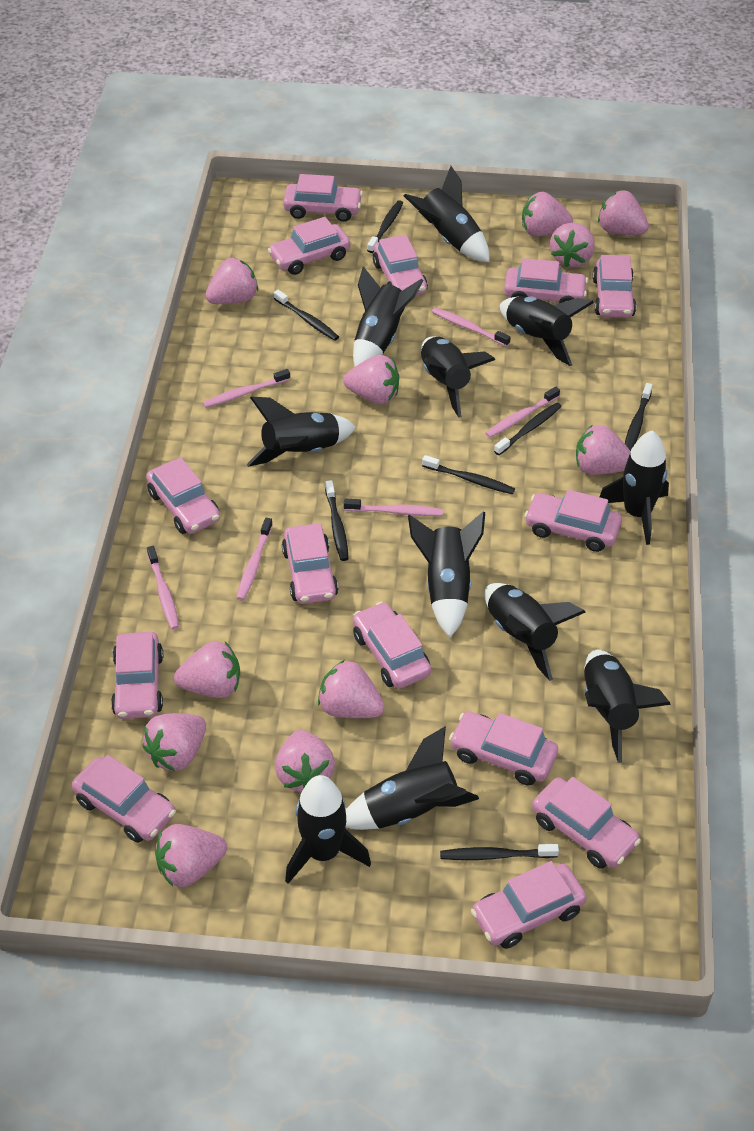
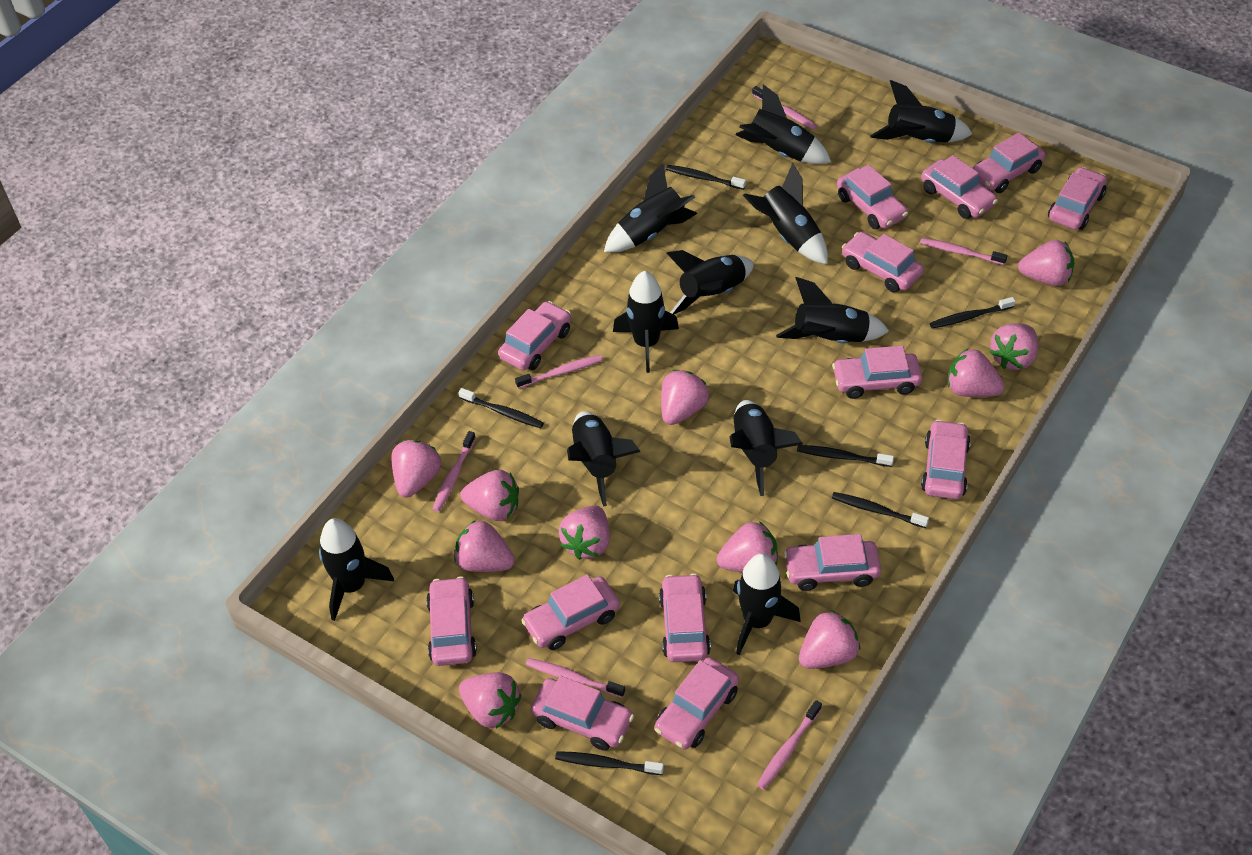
black toothbrush: [274,290,339,341] [325,480,349,561] [367,200,403,253] [422,455,515,494] [440,844,559,860] [494,403,562,455] [625,383,653,451] = 7 -> [459,388,544,428] [555,751,664,775] [666,165,746,190] [797,445,894,467] [832,492,929,528] [930,297,1016,329] = 6

